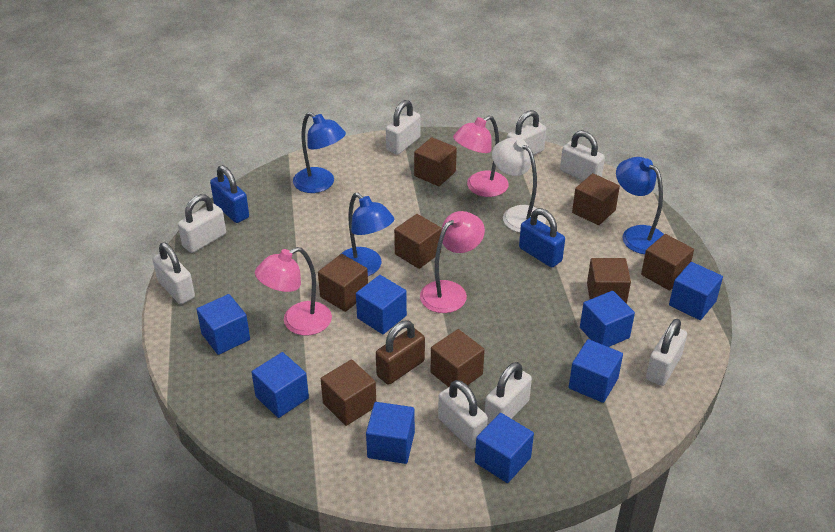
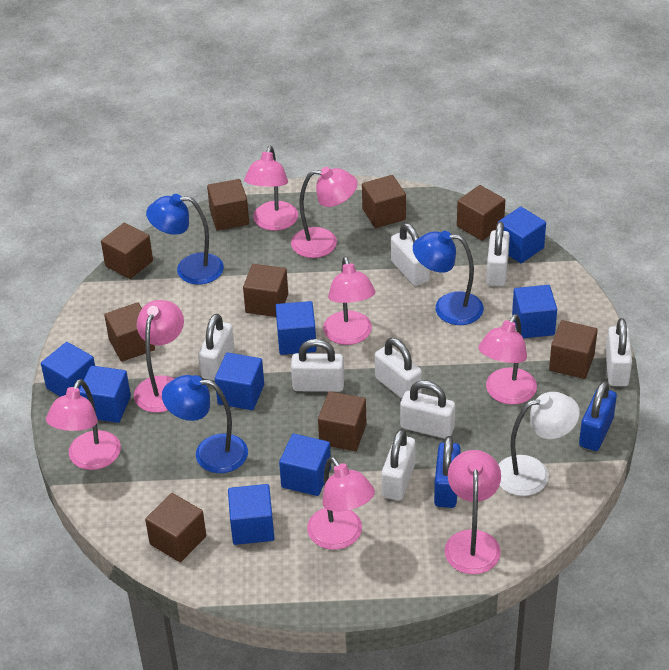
brown cube: [318,254,368,312] [321,360,376,426] [394,214,442,269] [414,137,457,186] [431,329,485,391] [572,173,620,225] [587,258,631,304] [641,234,694,290] = 8 -> [101,223,153,279] [104,302,155,362] [145,493,206,562] [207,179,249,231] [243,264,288,317] [318,391,367,451] [362,175,406,228] [457,185,505,241] [549,320,598,379] = 9
brown padlock: [376,321,425,385] = 1 -> none = 0
pink lamp: [255,247,332,336] [420,211,485,313] [453,116,509,197] = 3 -> [46,379,121,470] [134,300,184,413] [244,146,298,231] [291,167,357,258] [307,457,375,550] [323,257,376,345] [444,450,501,574] [478,314,537,405] = 8

